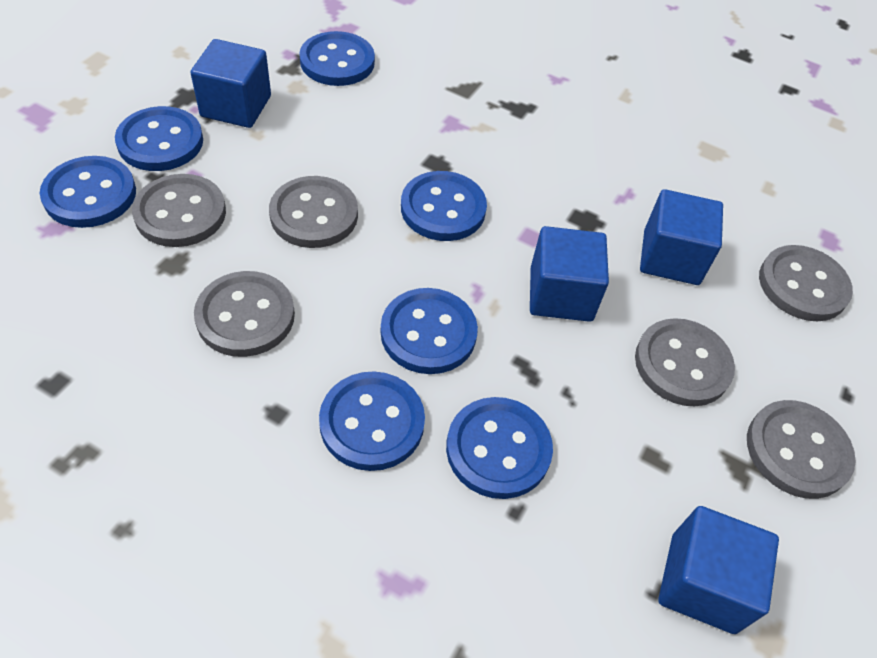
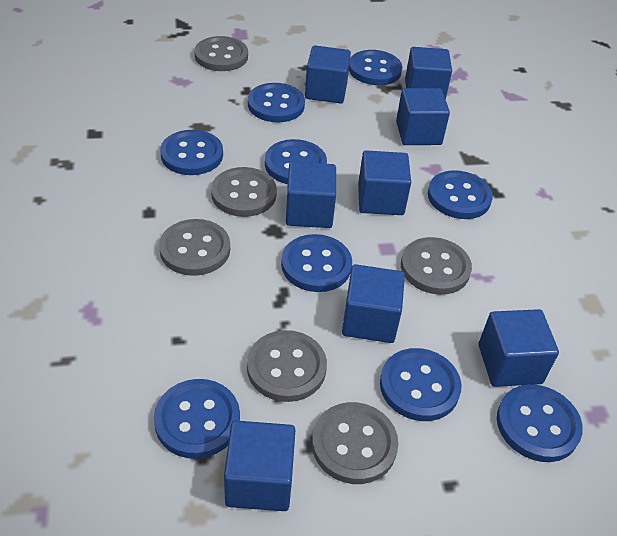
blue button: [40,156,136,228] [115,106,203,171] [299,31,375,86] [319,371,425,471] [381,288,478,374] [401,171,487,241] [446,397,553,499] = 7 -> [154,379,240,459] [160,130,223,175] [248,83,305,122] [265,139,327,184] [281,234,352,292] [349,50,402,85] [380,348,462,421] [428,170,493,219] [497,384,583,462] = 9
blue cube: [191,39,271,128] [530,226,609,322] [640,189,723,285] [658,506,779,634] = 4 -> [224,421,295,511] [286,162,336,228] [305,45,351,104] [342,264,405,343] [358,150,411,215] [396,88,450,145] [405,47,452,99] [479,309,559,387] = 8

